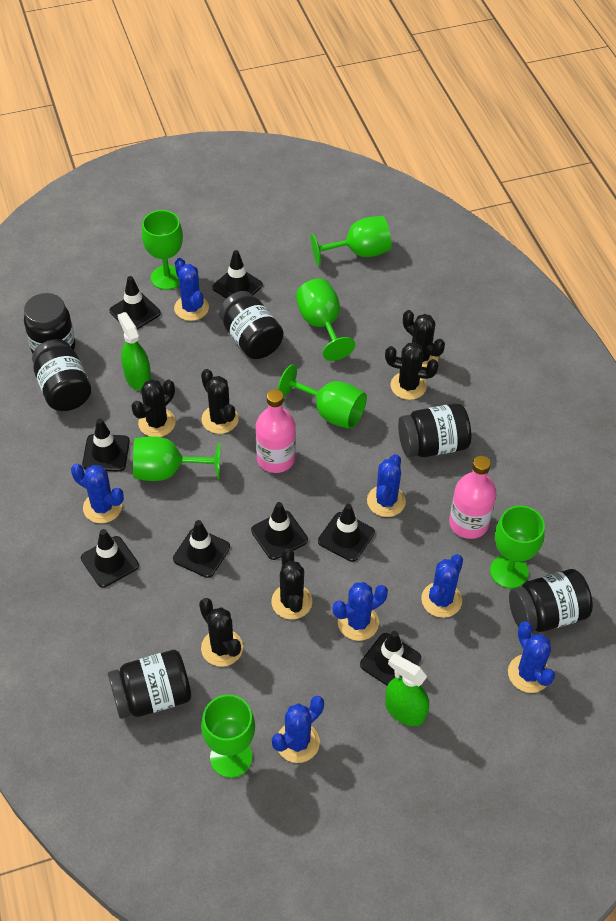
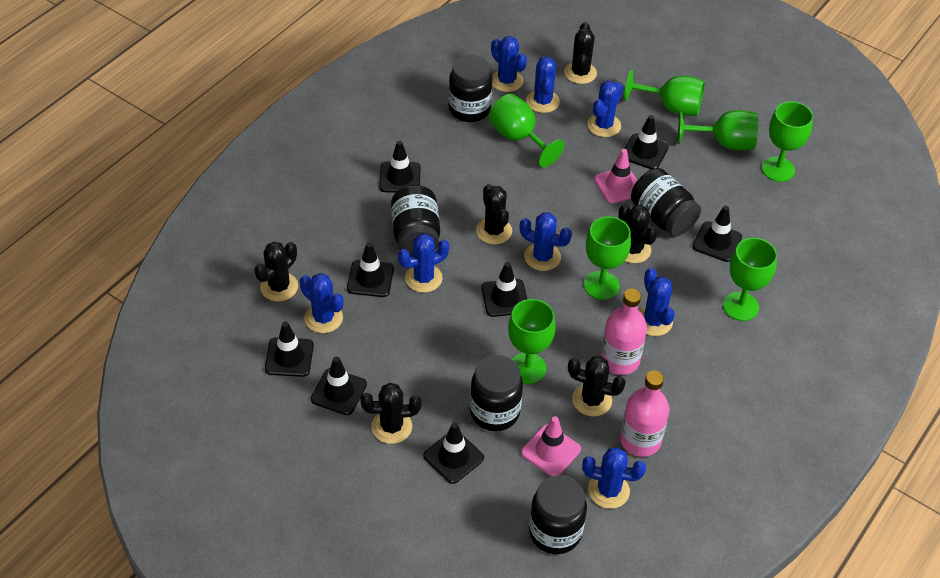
black jar: [24,293,75,353] [32,339,91,411] [108,650,191,719] [219,291,284,359] [398,403,472,457] [509,569,593,632] = 6 -> [391,185,440,256] [449,55,492,122] [470,355,523,431] [529,475,587,554] [631,168,701,236] = 5
blue cactus: [71,464,124,523] [174,258,209,321] [272,696,324,763] [333,582,388,641] [367,454,406,517] [421,554,463,618] [508,621,555,693] = 7 -> [299,273,344,333] [398,233,449,293] [491,36,527,92] [520,212,572,271] [526,56,560,113] [582,447,646,509] [587,80,623,137] [639,268,675,336] = 8
green spray bottle: [117,312,151,391] [385,654,429,726] = 2 -> none = 0
pink traffic cone: none = 0 -> [521,416,581,477] [594,149,637,204] = 2

